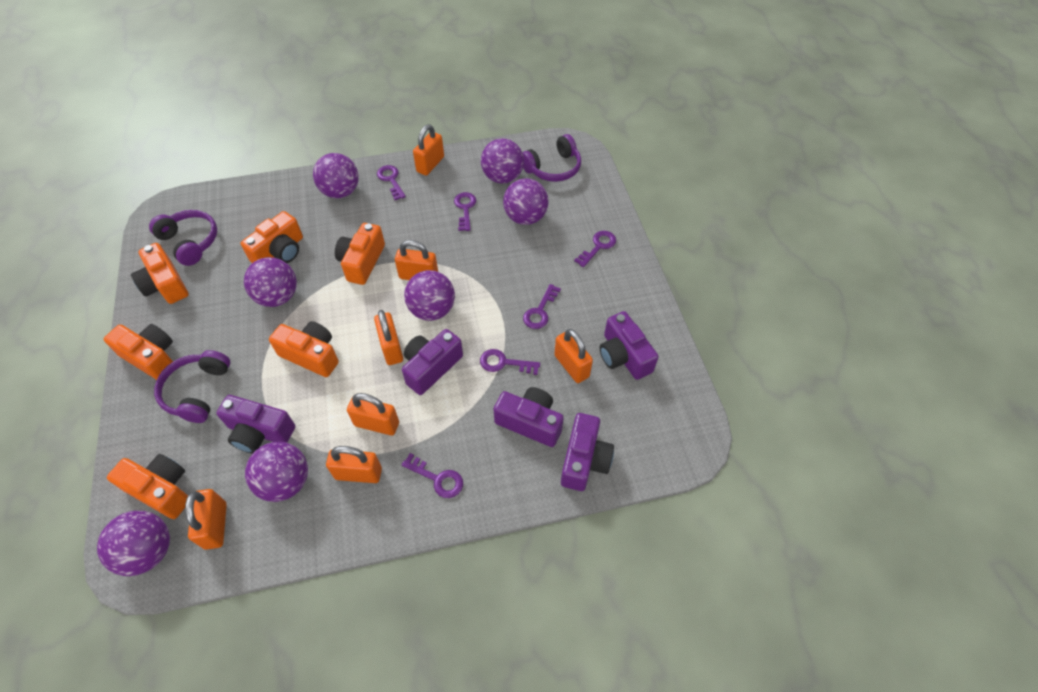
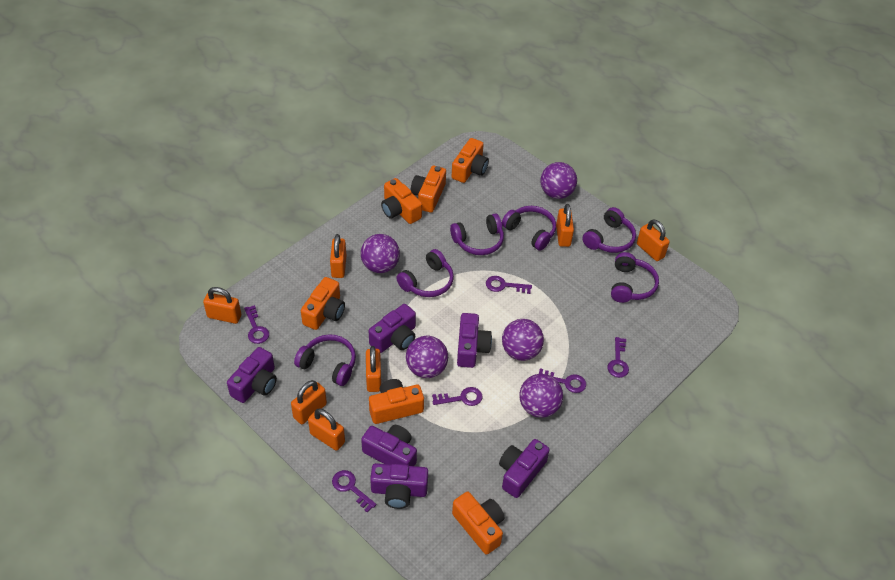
purple ball: [97,511,170,576] [244,257,297,307] [245,442,308,502] [313,153,359,198] [404,270,455,321] [481,138,524,183] [503,178,549,225] = 7 -> [361,234,400,273] [406,336,448,378] [502,319,544,361] [519,374,563,418] [540,162,577,199] = 5
purple camera: [216,395,295,454] [402,329,463,395] [493,387,564,447] [561,413,614,491] [600,311,659,380] = 5 -> [227,347,277,403] [361,425,417,466] [369,304,416,353] [370,463,428,509] [457,313,492,368] [499,439,550,498] = 6
purple headphones: [149,210,217,266] [154,350,230,423] [522,134,581,182] = 3 -> [294,334,356,386] [396,249,454,297] [450,214,504,255] [502,206,556,251] [582,207,636,253] [611,252,659,303] = 6

